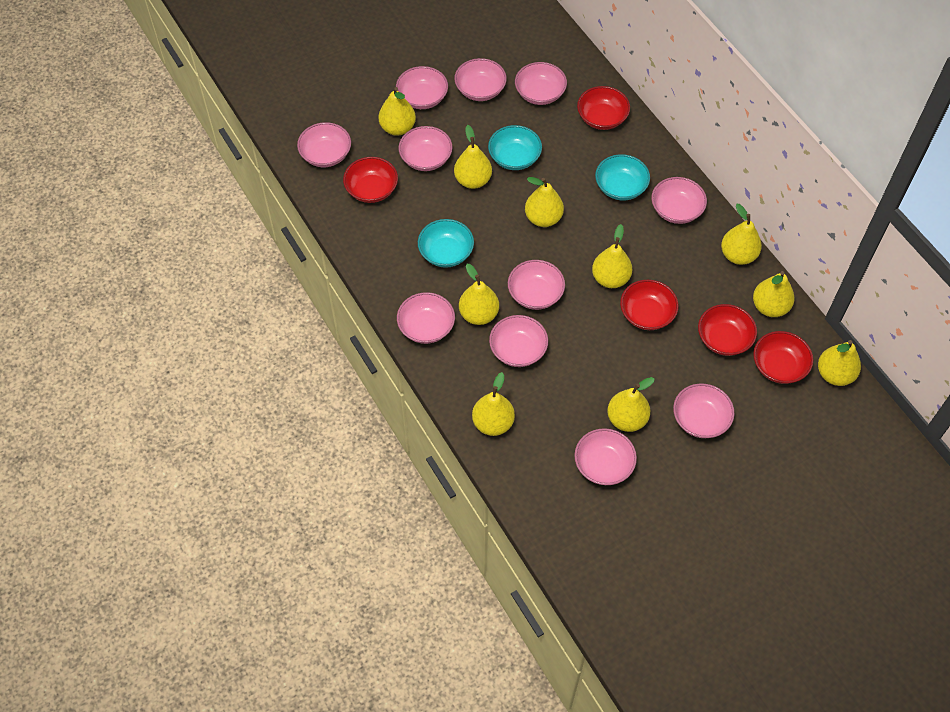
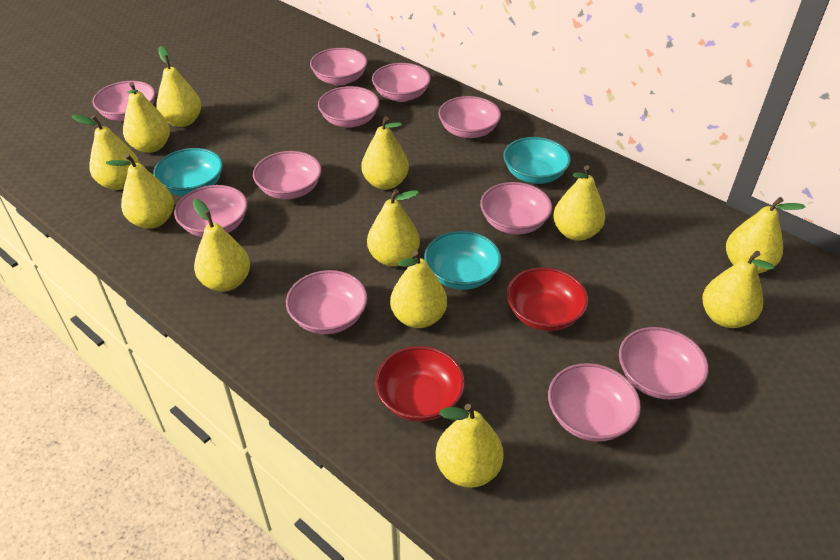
red bowl: [343,157,398,203] [577,86,630,130] [620,280,679,330] [698,304,757,356] [753,331,813,384] = 5 -> [375,346,465,422] [507,267,588,331] = 2
yellow pear: [378,87,416,136] [454,125,492,189] [459,264,499,325] [472,372,515,436] [525,177,564,227] [592,224,632,288] [607,377,655,432] [721,204,762,265] [753,271,795,317] [818,340,861,386] = 10 -> [72,115,140,190] [106,154,174,229] [123,82,170,153] [156,46,201,127] [193,199,250,292] [361,116,409,190] [367,189,420,267] [390,250,447,328] [436,404,504,488] [553,165,605,241] [702,251,774,328] [726,197,805,273] = 12

